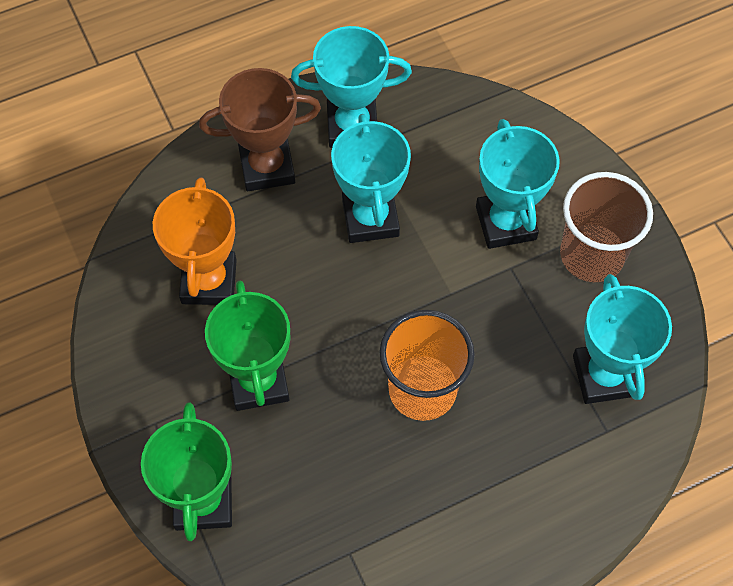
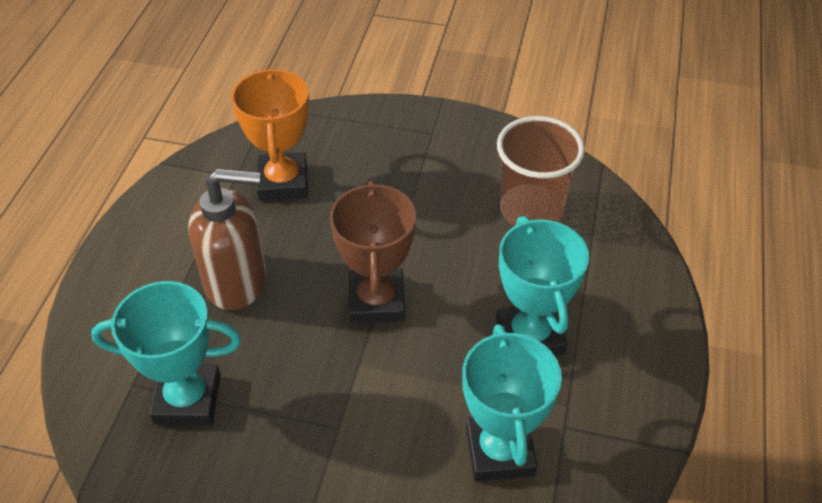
brown soap dispenser: none = 0 -> [188,168,266,310] = 1
green trophy: [141,402,232,541] [205,280,291,411] = 2 -> none = 0
orange cup: [379,310,475,421] = 1 -> none = 0
turquoise trophy: [291,26,412,148] [331,114,411,243] [476,119,560,249] [573,274,672,404] = 4 -> [91,281,241,425] [462,324,562,482] [496,216,589,356] = 3

